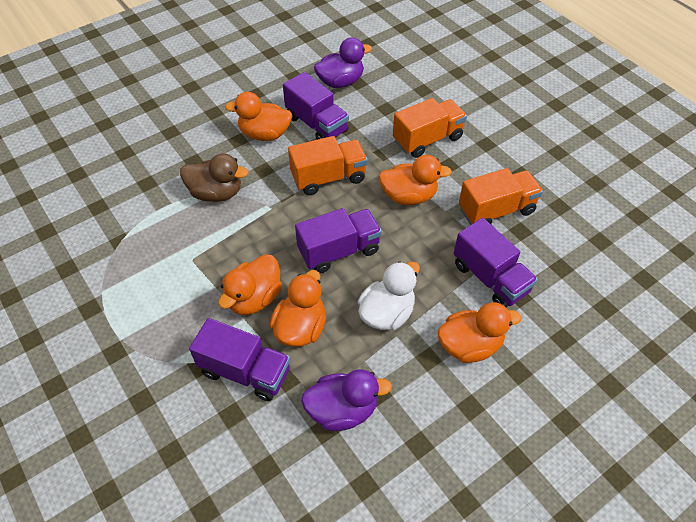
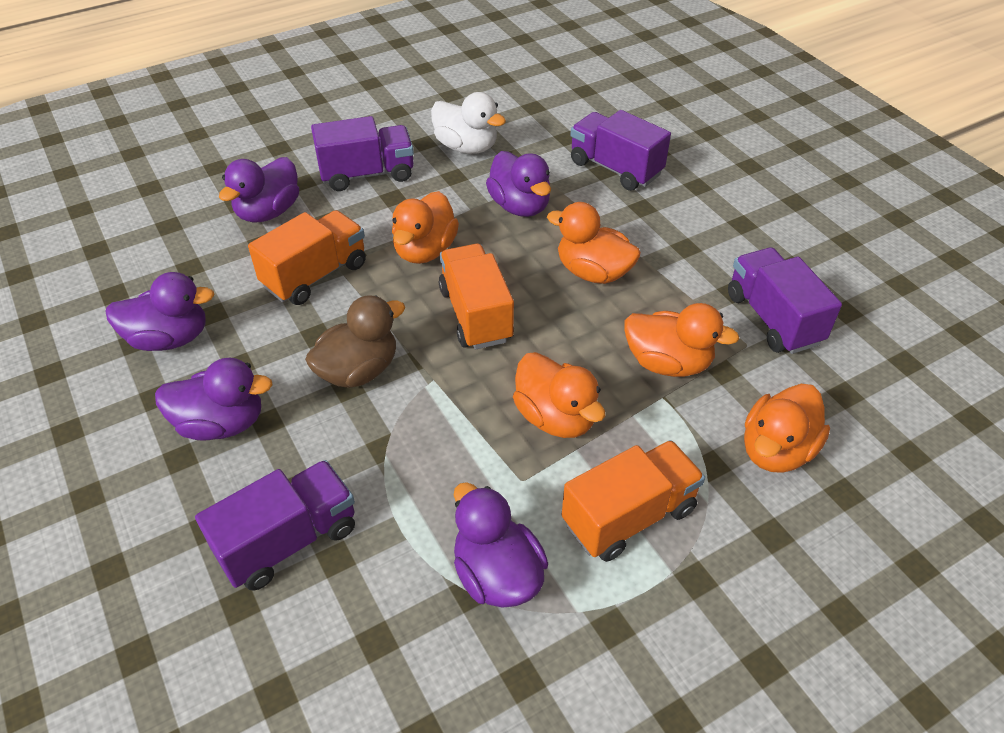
purple duck: [301,369,392,431] [314,37,372,88] = 2 -> [106,272,215,351] [155,357,273,441] [219,157,299,223] [454,482,548,608] [486,151,551,217] = 5

